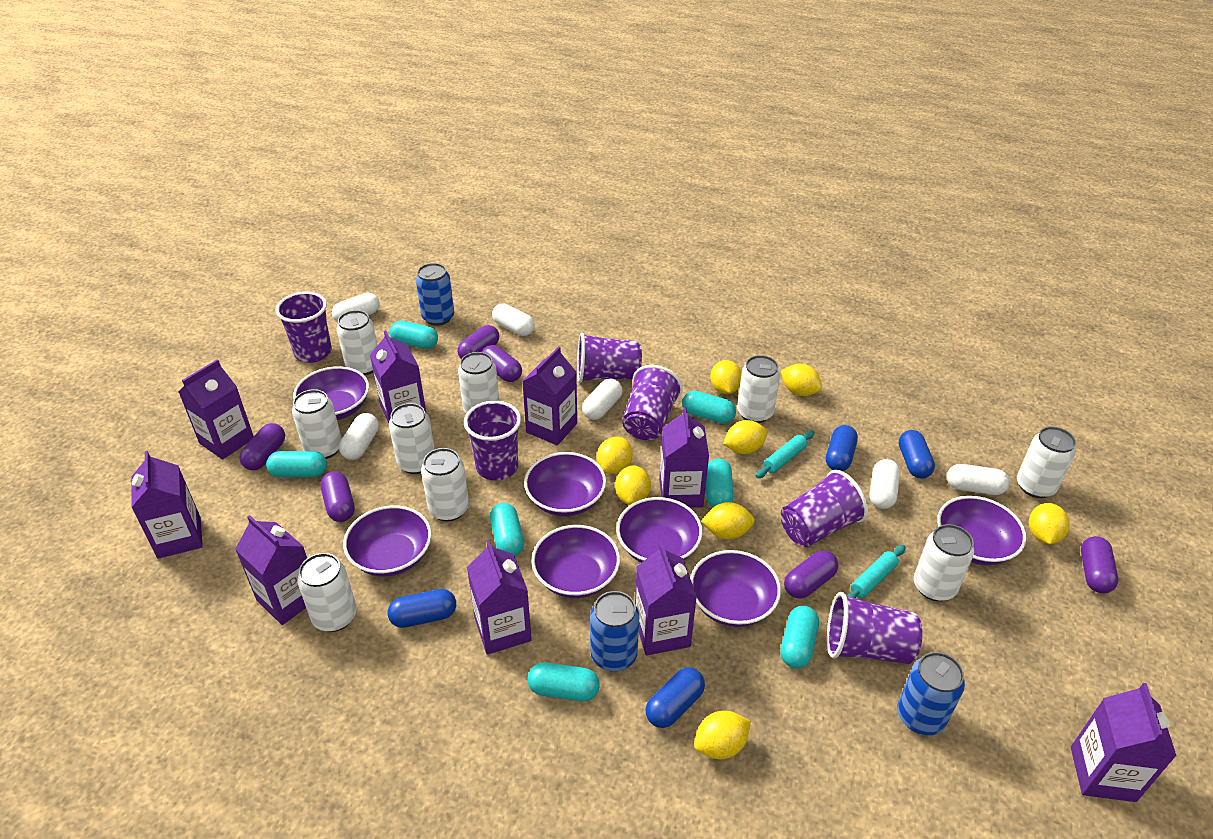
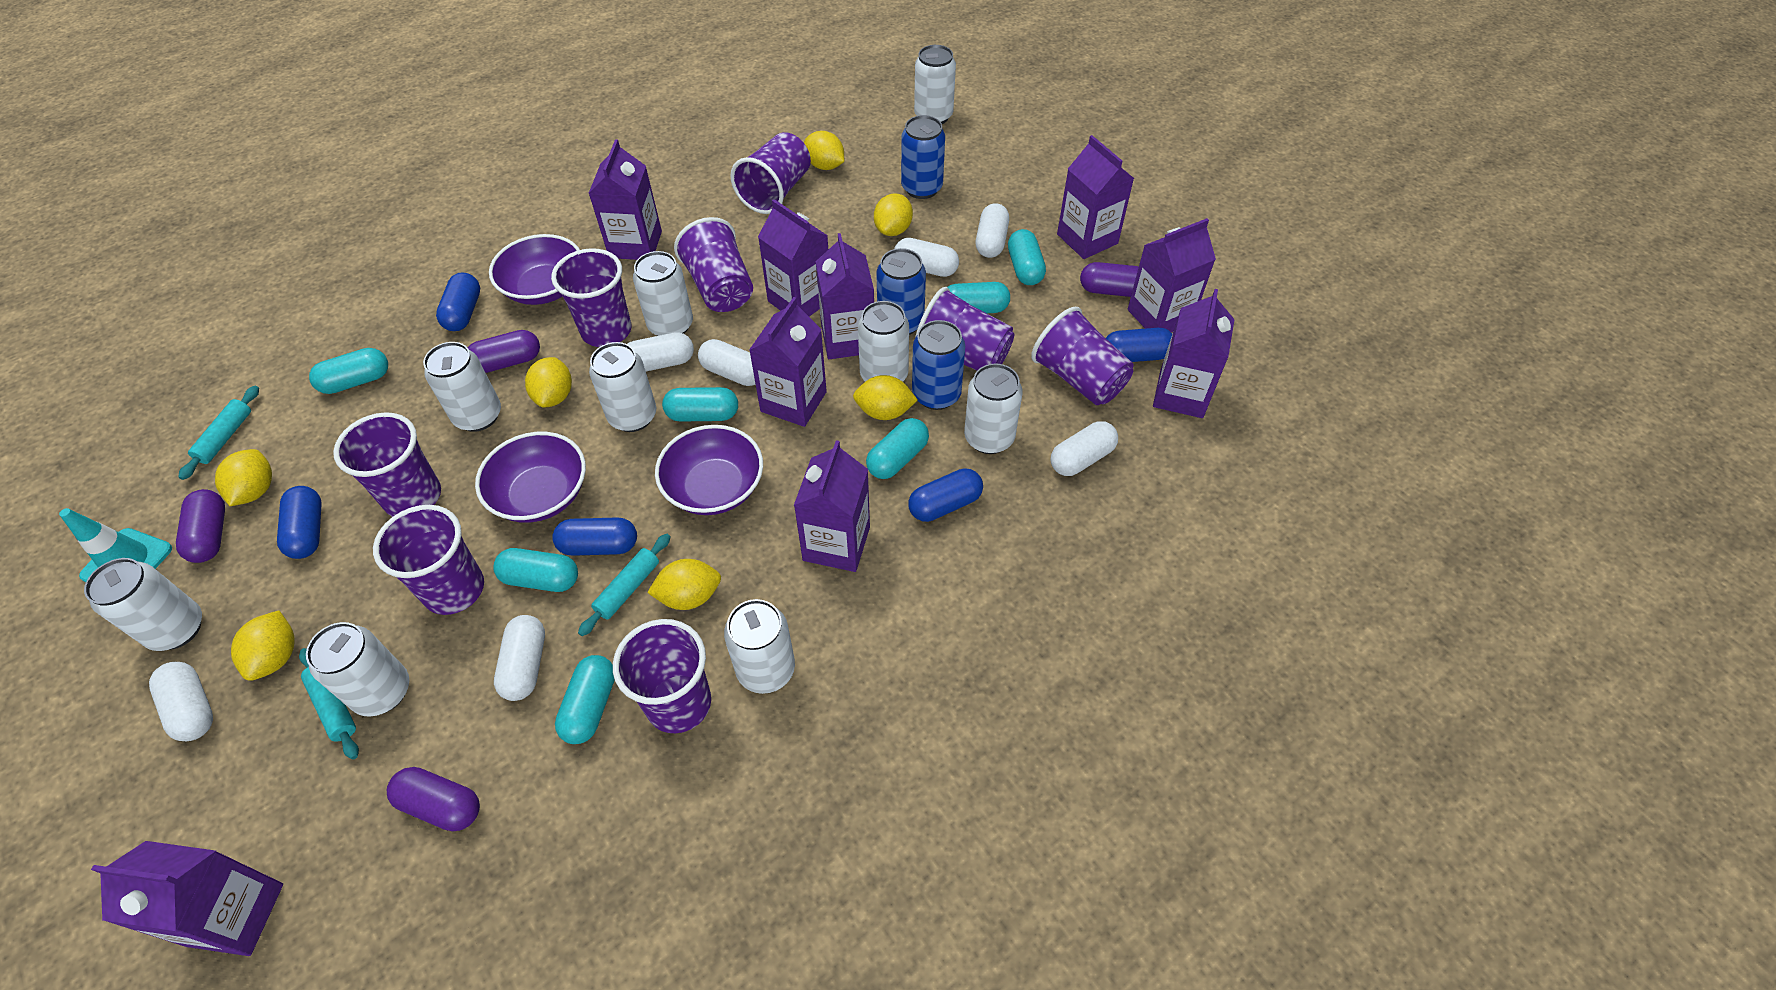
blue capsule: [388,589,456,628] [646,667,705,728] [826,425,858,471] [899,430,935,479] = 4 -> [277,486,322,559] [436,272,480,331] [552,517,637,556] [908,468,983,522] [1106,328,1172,362] = 5
purple bowl: [293,366,369,420] [343,505,432,577] [524,452,606,516] [531,525,620,598] [617,497,703,563] [690,550,781,627] [937,496,1026,565] = 7 -> [475,432,586,523] [489,234,580,305] [655,425,763,515] = 3
purple capsule: [239,423,285,470] [321,471,355,522] [457,325,499,359] [482,345,522,382] [784,550,838,599] [1081,536,1118,594] = 6 -> [176,489,225,563] [387,767,480,832] [468,330,540,373] [1080,262,1139,297] = 4
purple cup: [275,292,332,363] [464,401,521,481] [577,333,642,383] [622,365,683,440] [781,470,868,547] [827,592,923,664] = 6 -> [333,412,441,517] [373,505,484,615] [551,248,631,347] [613,619,711,733] [674,217,753,312] [730,132,811,214] [915,287,1014,370] [1031,307,1134,405] = 8
turquoise rolling pin: [756,430,815,478] [846,545,906,598] = 2 -> [178,386,259,480] [299,648,359,759] [578,534,671,636] = 3
turquoise traffic cone: none = 0 -> [59,508,172,582] = 1
white capsule: [332,293,380,322] [339,413,379,460] [492,303,535,336] [582,379,623,420] [869,459,900,509] [947,464,1010,495] = 6 -> [149,662,213,741] [494,615,545,701] [627,332,694,372] [698,339,755,386] [894,238,959,277] [976,203,1009,258] [1051,421,1118,476] = 7
yellow lemon: [597,437,632,474] [615,465,651,505] [694,711,751,759] [701,502,755,540] [710,360,742,394] [723,420,767,454] [781,364,822,396] [1029,503,1070,544] = 8 -> [215,449,272,506] [231,610,295,681] [525,357,572,408] [647,559,721,610] [804,131,844,170] [853,375,918,420] [874,193,913,236] = 7

